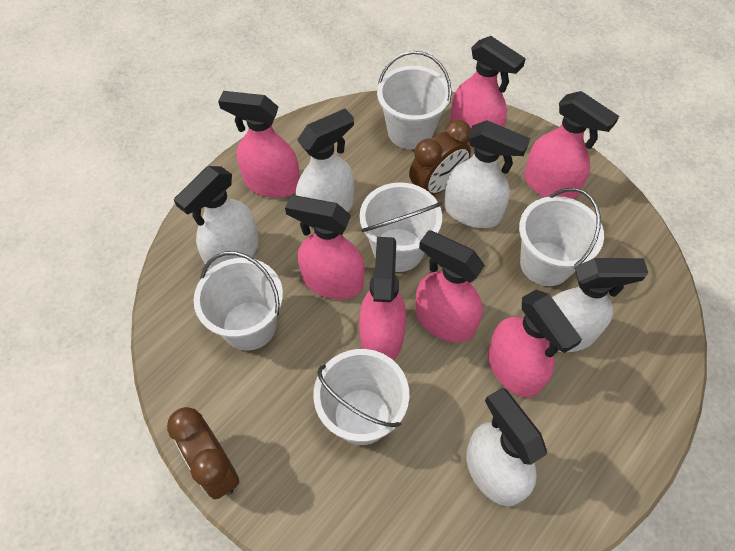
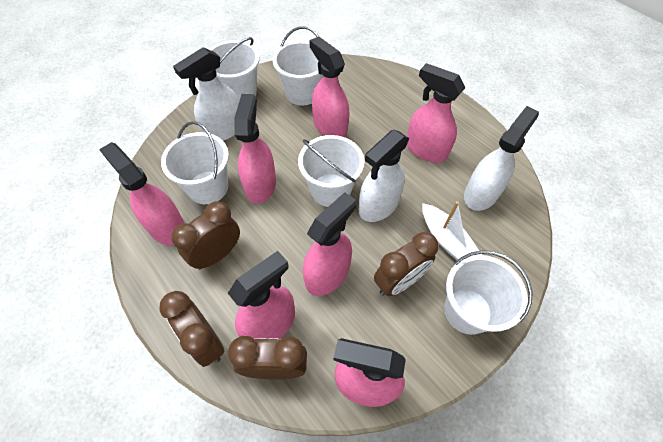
brown clock: [167,407,239,500] [409,120,471,195] = 2 -> [160,291,225,367] [171,201,240,270] [228,336,307,380] [374,232,438,296] = 4
white boat: none = 0 -> [422,201,482,261] = 1
white spray bottle: [174,166,259,270] [296,109,354,212] [444,120,530,228] [466,387,547,506] [552,258,648,352] = 5 -> [173,47,239,141] [359,130,410,222] [464,106,539,211] = 3

